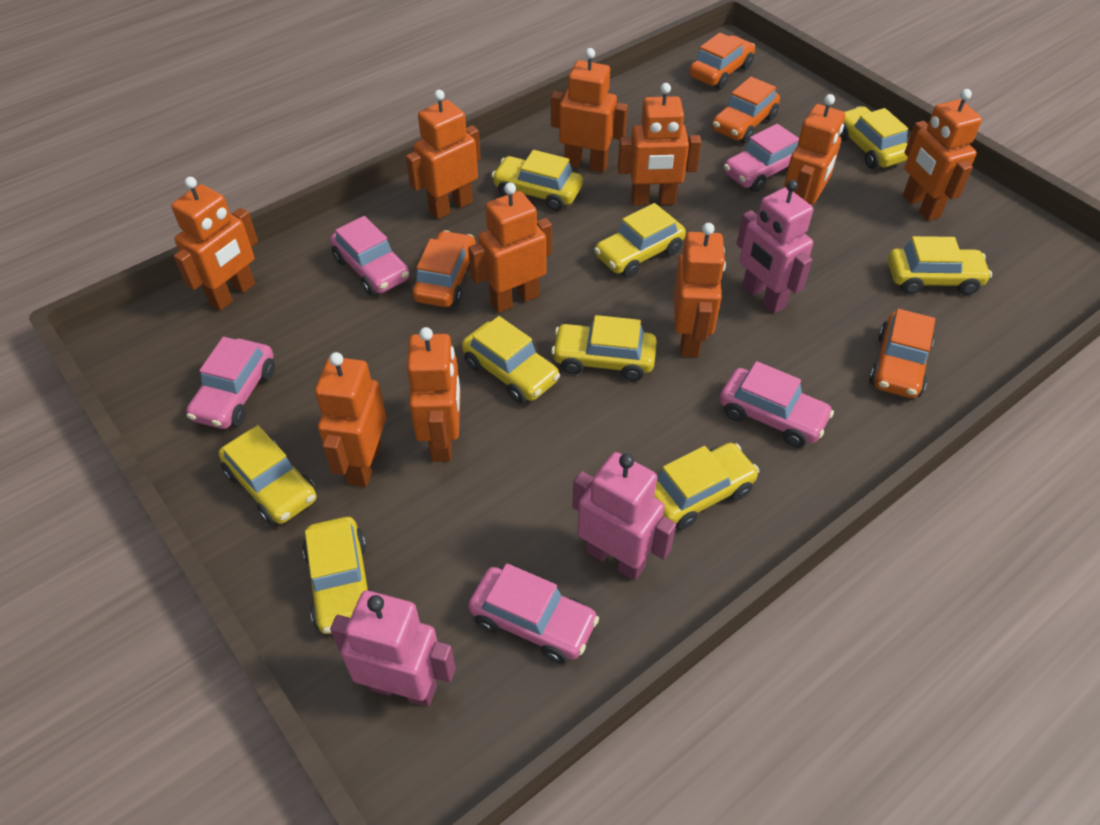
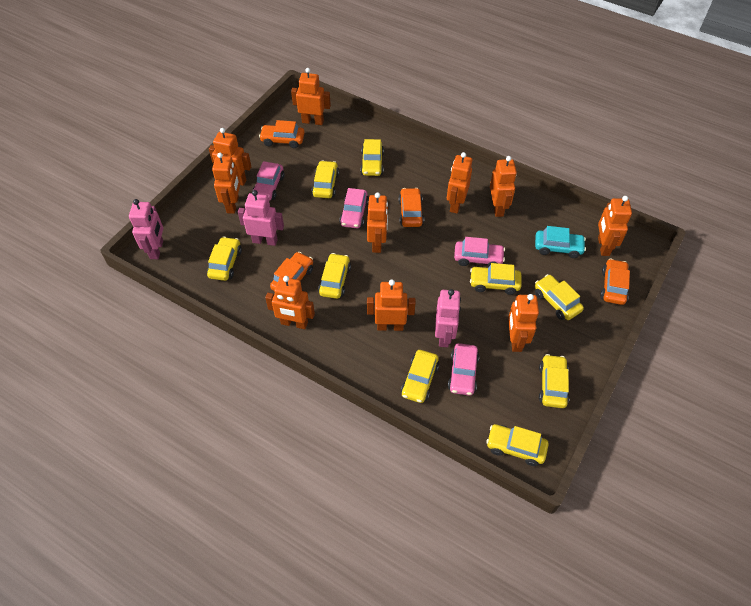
pink car: [186,337,275,429] [330,216,410,295] [468,563,599,664] [719,361,834,447] [724,124,799,192] = 5 -> [252,161,285,201] [339,188,369,228] [448,343,479,396] [454,237,505,267] = 4
turquoise car: none = 0 -> [535,226,586,258] = 1

